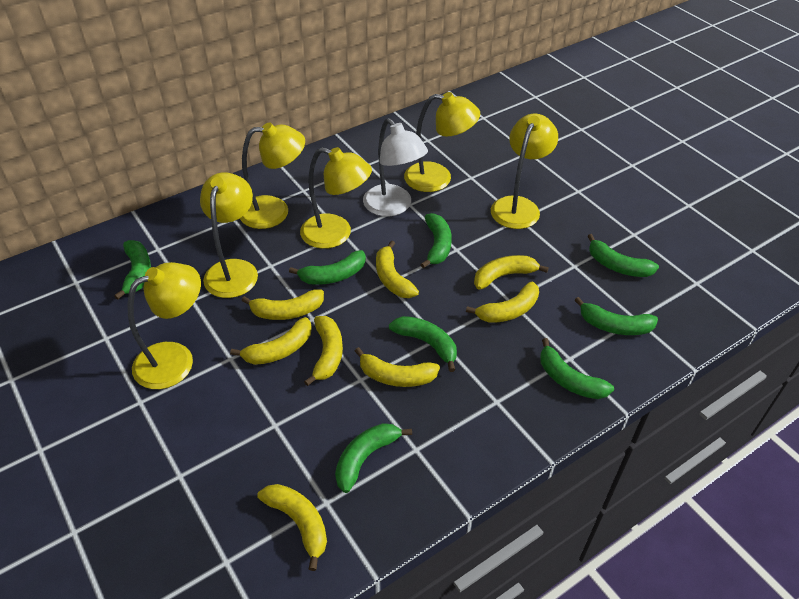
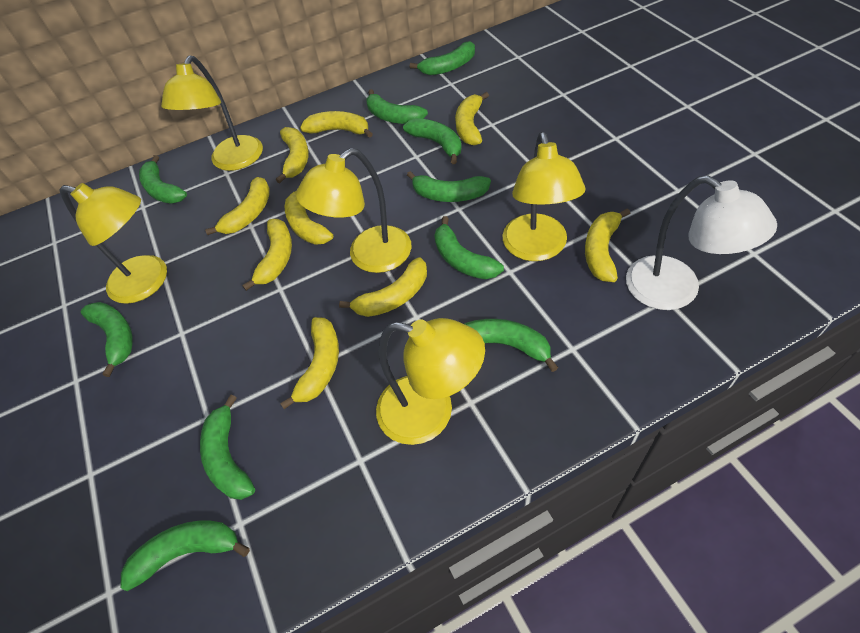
green banana: [114,240,151,300] [289,250,366,285] [335,423,412,493] [389,316,457,372] [420,213,452,268] [540,338,614,399] [575,297,658,335] [588,234,659,277] = 8 -> [81,302,133,377] [121,521,250,591] [139,155,187,204] [200,394,255,500] [367,89,428,124] [403,118,462,164] [407,171,491,202] [410,41,475,75] [434,216,504,279] [464,319,558,372] = 10
yellow banana: [230,317,312,365] [242,289,324,320] [257,484,327,571] [304,316,343,386] [355,347,440,387] [376,241,419,298] [466,282,539,323] [474,255,549,290] = 8 -> [205,177,270,235] [242,219,292,291] [276,127,309,184] [280,317,339,409] [285,191,333,245] [300,111,373,138] [339,257,427,317] [455,92,489,146] [585,208,630,282] = 9
yellow lamp: [127,262,201,389] [200,172,258,298] [240,123,305,229] [300,147,372,249] [404,92,480,192] [491,114,558,229] = 6 -> [59,183,167,304] [161,55,263,171] [296,148,411,273] [376,318,485,445] [503,132,585,261] = 5

